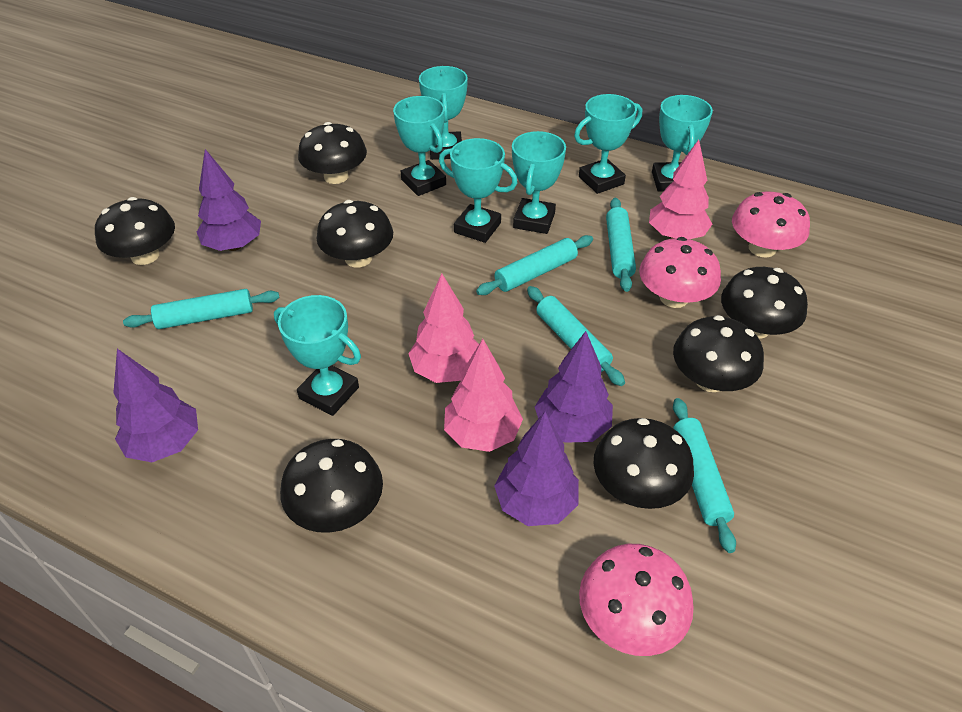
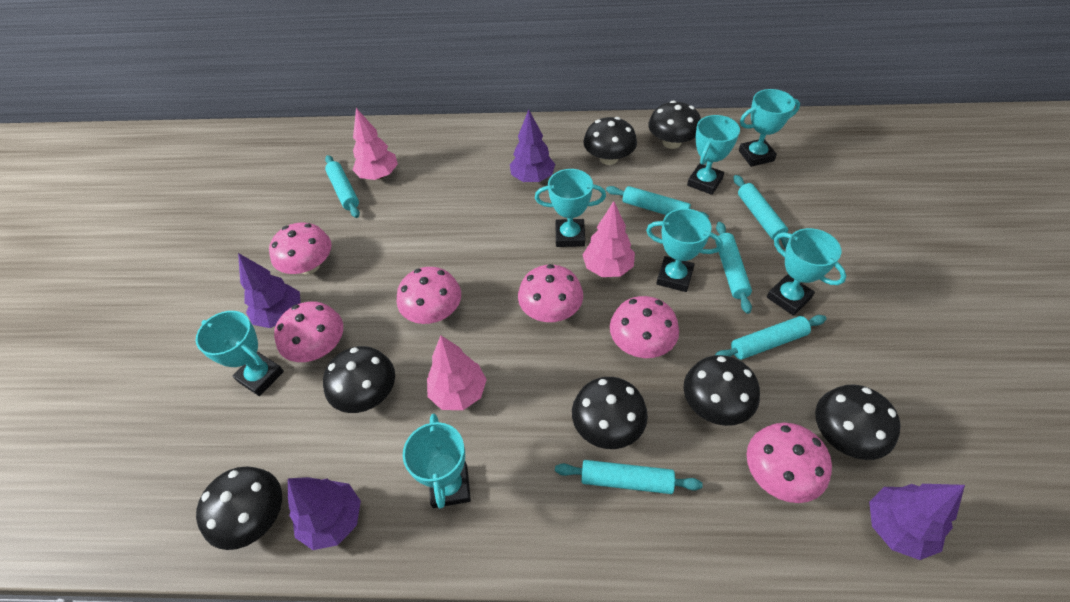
pink mushroom: [579,544,694,656] [639,237,721,308] [732,192,810,258] = 3 -> [269,222,332,274] [274,302,343,362] [397,267,461,324] [518,264,583,322] [610,296,679,358] [747,423,832,503] = 6
turquoise rolling pin: [123,289,280,329] [476,235,593,295] [527,286,625,386] [606,198,636,292] [673,398,736,553] = 5 -> [325,155,360,218] [555,460,703,494] [606,186,709,218] [715,222,752,314] [715,315,827,360] [734,175,789,249] = 6

